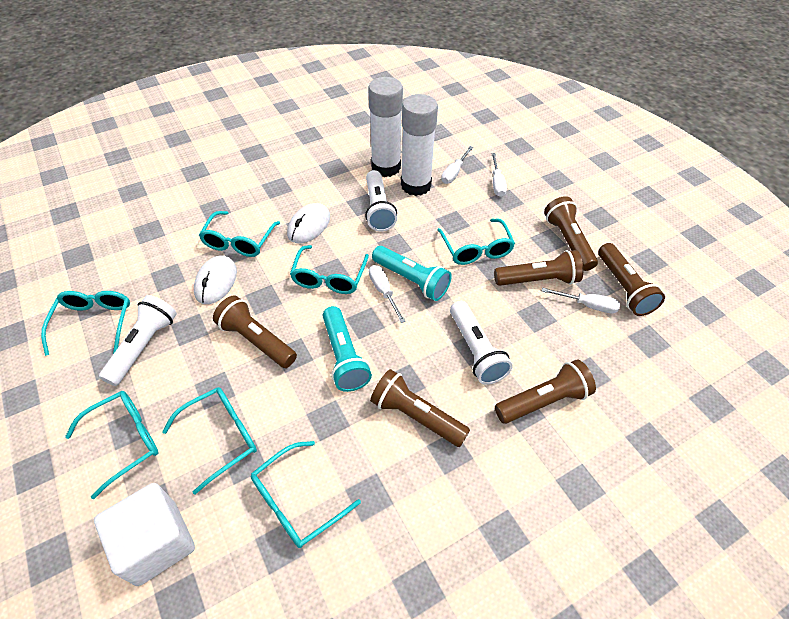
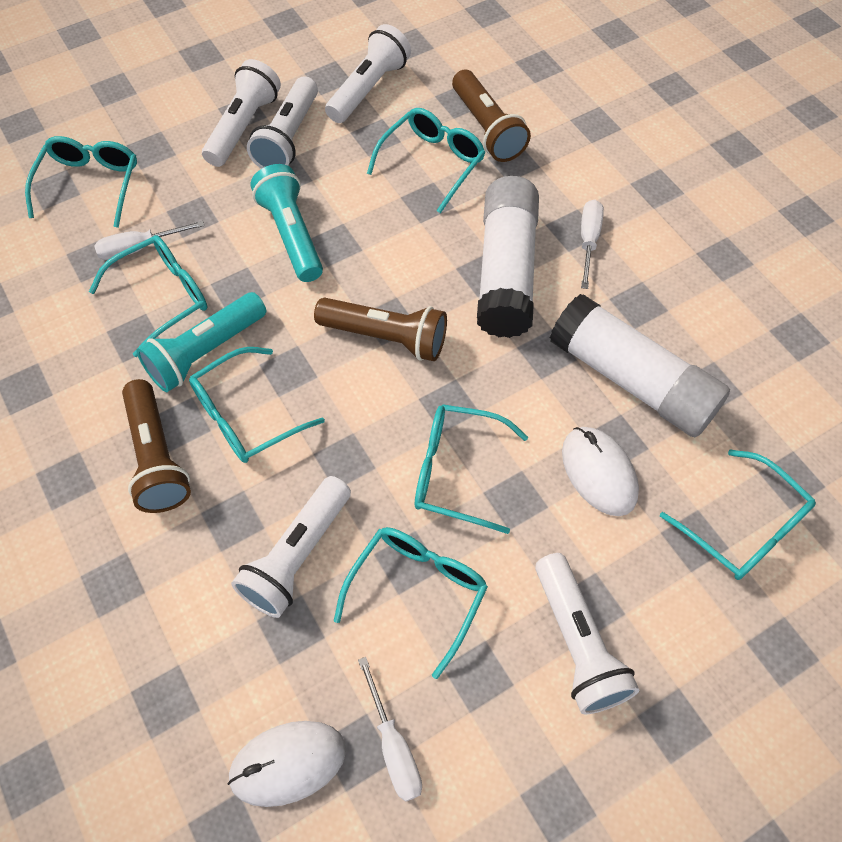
brown flashlight: [213,296,297,368] [370,369,470,447] [494,250,583,286] [495,360,596,424] [544,196,598,271] [598,243,665,316] = 6 -> [122,379,191,513] [314,297,447,361] [452,70,531,162] = 3
white cube: [94,483,195,586] = 1 -> none = 0
white flashlight: [99,295,177,386] [365,170,397,231] [450,301,513,385] = 3 -> [202,59,281,167] [231,476,351,618] [247,76,318,169] [325,24,411,123] [535,553,639,714] = 5
white screwdriver: [369,265,406,323] [441,146,473,184] [492,153,507,197] [542,288,620,313] = 4 -> [95,220,204,260] [358,657,422,802] [581,200,604,289] = 3

